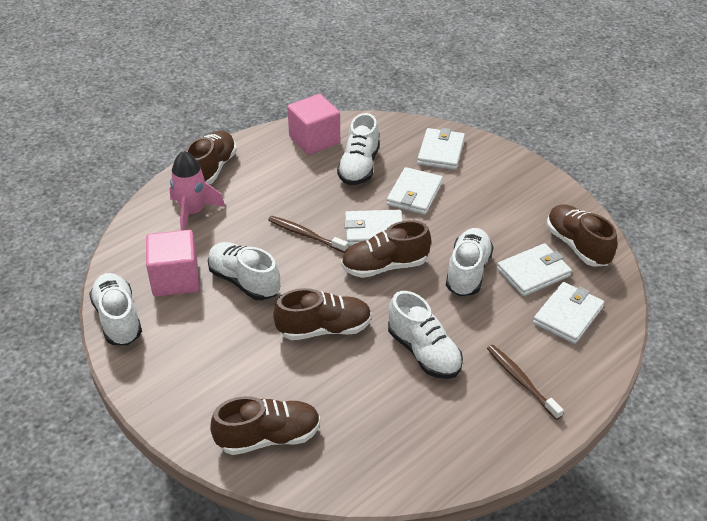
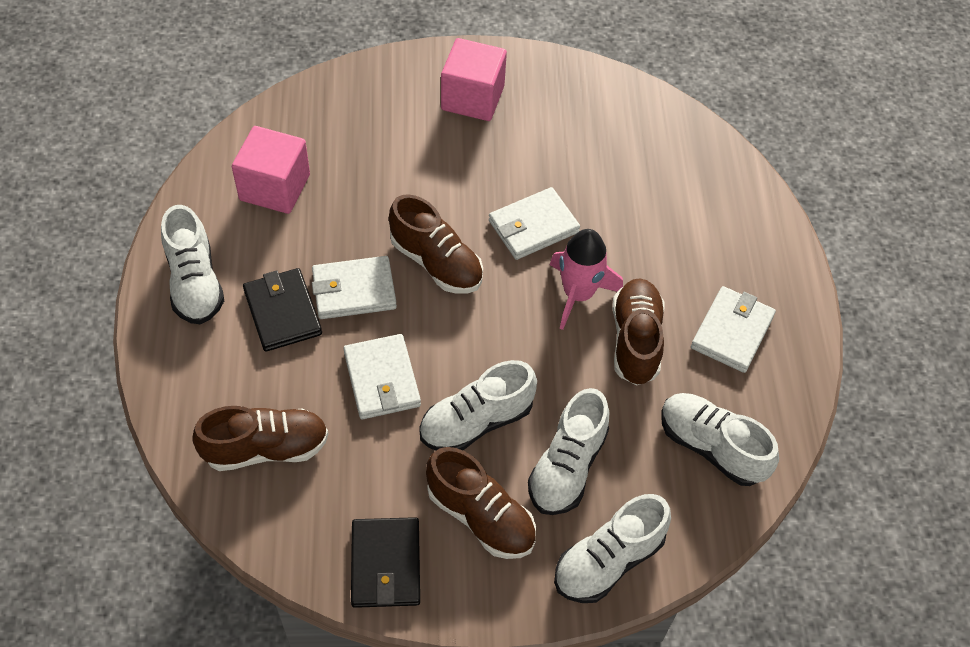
black wallet: none = 0 -> [243,268,322,352] [351,517,420,608] = 2
brown shoe: [186,131,237,184] [210,396,320,455] [273,288,372,340] [341,220,431,278] [547,204,617,266] = 5 -> [192,406,329,471] [389,194,483,294] [426,447,536,559] [612,278,664,385] = 4
brown toothbrush: [268,216,348,253] [487,345,564,420] = 2 -> none = 0
white wallet: [344,210,403,246] [387,167,443,215] [417,128,465,170] [497,243,572,296] [533,282,604,344] = 5 -> [312,256,397,319] [343,334,421,419] [489,187,580,260] [691,286,776,373] = 4

